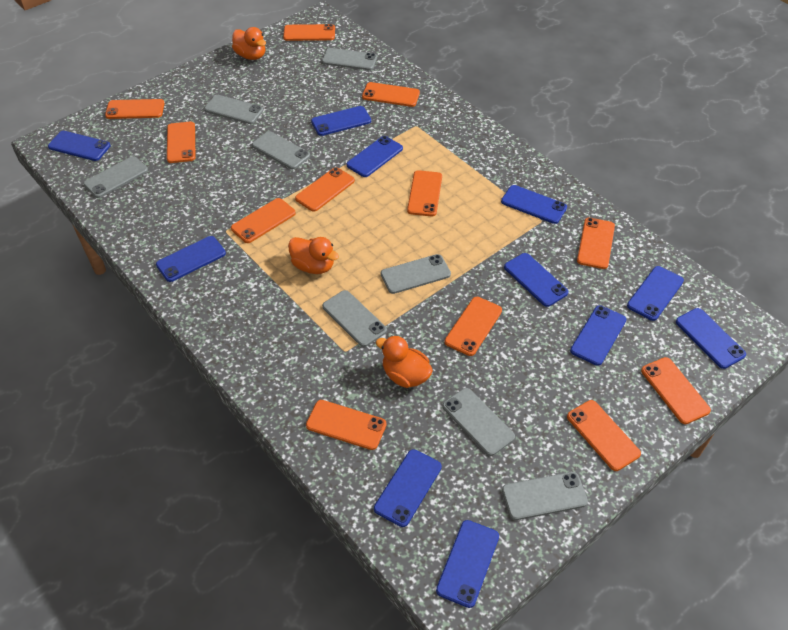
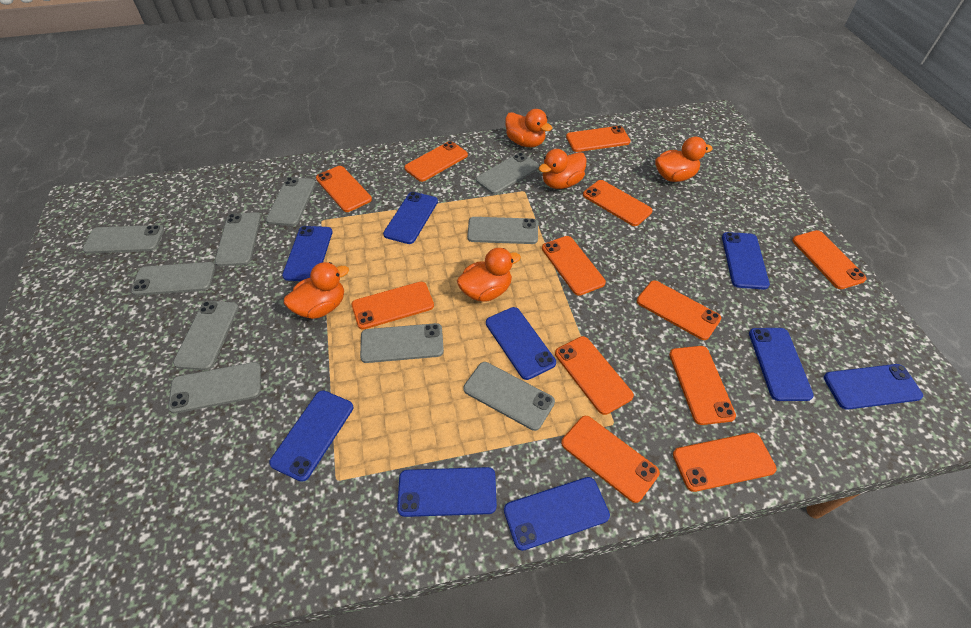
blue phone: [48,131,111,161] [156,236,226,282] [311,106,371,136] [346,136,403,177] [374,449,442,527] [436,520,499,608] [501,185,567,224] [504,253,569,307] [570,305,626,366] [627,266,684,321] [676,308,746,369] = 11 -> [269,390,353,482] [282,226,333,281] [383,192,438,244] [397,467,497,517] [486,307,556,380] [504,477,610,551] [722,232,770,290] [749,328,814,401] [824,364,923,410] = 9
grey phone: [83,156,148,198] [204,95,263,124] [252,131,310,169] [322,48,377,70] [322,290,387,347] [381,254,451,294] [442,388,515,456] [502,472,588,520] = 8 -> [83,225,164,253] [131,262,215,296] [168,362,261,413] [173,301,239,370] [215,212,261,266] [266,177,316,226] [360,323,444,363] [464,362,555,431] [467,217,538,244] [476,153,539,194] = 10
orange duck: [232,27,266,60] [288,237,339,274] [376,335,433,388] = 3 -> [284,262,349,319] [457,248,521,302] [505,109,552,147] [539,149,587,189] [655,136,713,182] = 5

